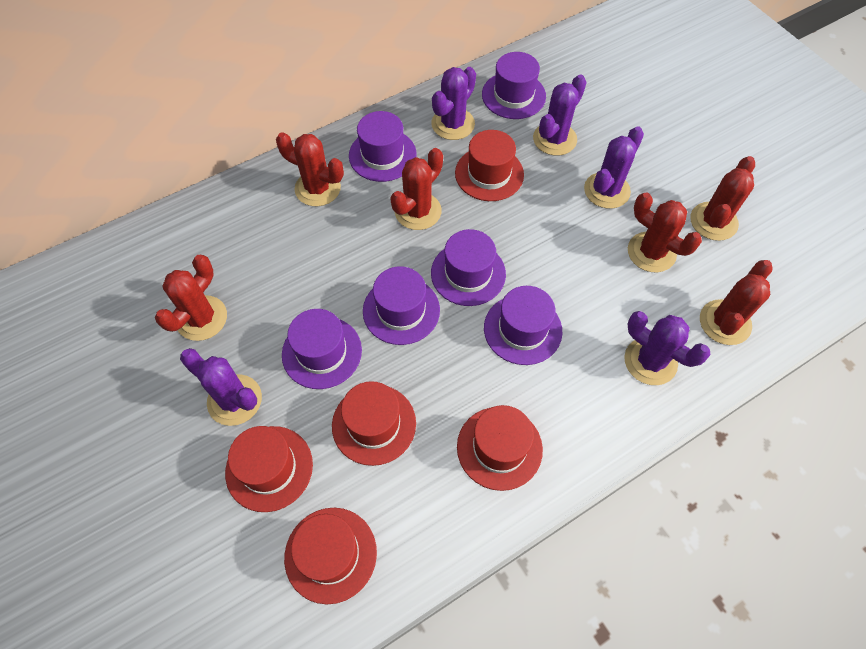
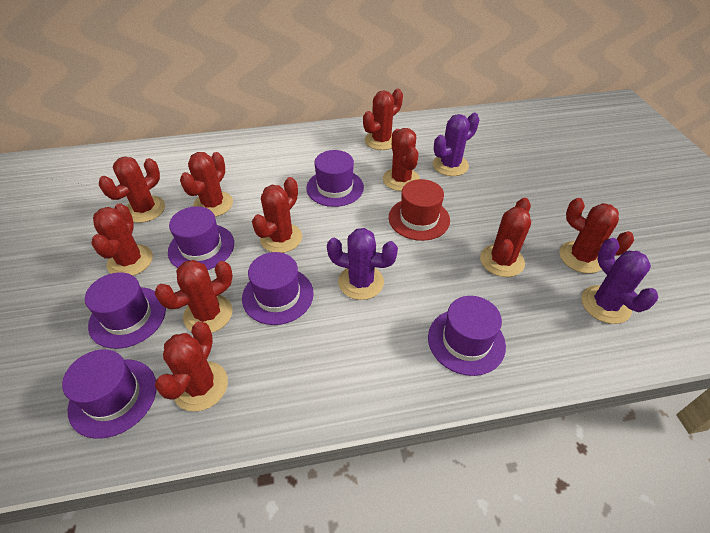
purple cactus: [180,348,262,426] [431,67,476,140] [533,75,587,156] [584,126,644,209] [624,311,711,385] = 5 -> [327,228,398,300] [433,113,480,176] [581,238,658,324] = 3
red cactus: [155,255,227,341] [276,132,344,206] [390,148,443,230] [628,192,702,272] [690,156,755,241] [700,260,772,345] = 6 -> [92,203,153,276] [99,157,165,223] [155,260,233,333] [155,321,228,412] [180,152,233,217] [252,177,302,253] [363,89,403,150] [383,128,420,191] [480,198,531,277] [559,198,634,274] = 10
red hat: [225,426,313,512] [284,508,377,604] [332,381,416,466] [455,130,524,201] [457,405,543,491] = 5 -> [389,179,450,241] = 1

